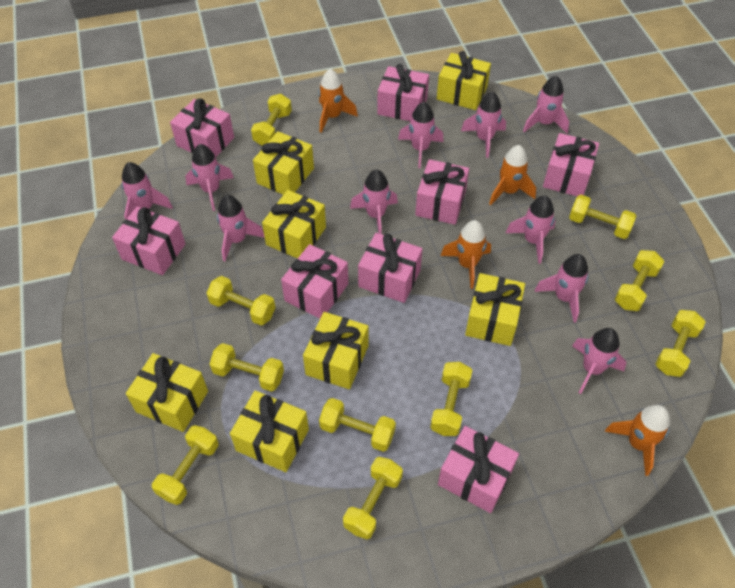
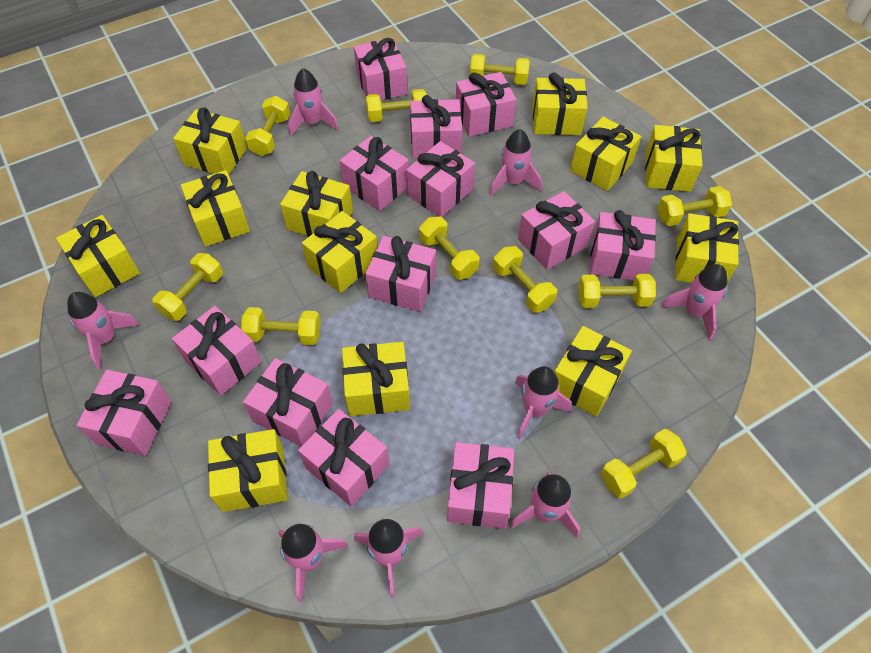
orange rocket: [318,69,358,133] [441,220,491,289] [489,145,536,205] [605,405,670,476] = 4 -> none = 0
pink gift: [112,207,185,275] [170,98,234,157] [281,244,348,319] [358,233,422,303] [377,64,429,121] [415,159,469,225] [438,426,519,513] [543,133,599,196] = 8 -> [77,370,171,456] [172,306,262,396] [243,358,333,446] [298,409,389,507] [339,136,409,211] [354,38,407,100] [365,236,436,312] [406,141,475,217] [410,95,462,158] [447,442,515,529] [456,72,516,137] [518,191,595,270] [590,210,656,280] = 13
pink rocket: [122,162,173,219] [185,144,234,211] [217,195,265,261] [350,169,398,234] [398,102,443,168] [461,91,506,158] [506,196,556,264] [523,75,569,133] [534,254,589,323] [572,328,626,394] = 10 -> [67,292,139,369] [278,524,348,602] [288,68,339,136] [354,519,424,597] [489,129,542,196] [509,471,580,538] [515,366,572,439] [661,264,727,340] = 8
yellow gift: [126,353,208,432] [230,391,309,472] [253,131,314,195] [262,190,326,259] [303,312,368,389] [437,51,491,110] [465,273,525,346] = 7 -> [56,215,140,297] [173,107,247,175] [181,170,250,247] [208,429,288,512] [280,171,353,237] [302,211,378,293] [342,342,410,416] [533,73,588,135] [554,326,632,417] [570,117,641,191] [645,125,702,192] [675,213,739,283] = 12

